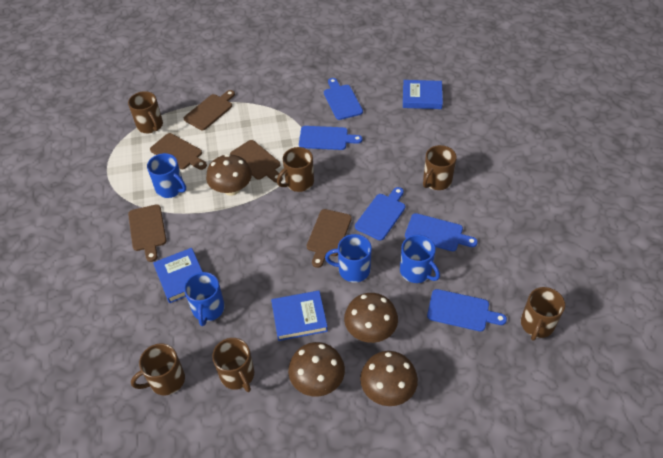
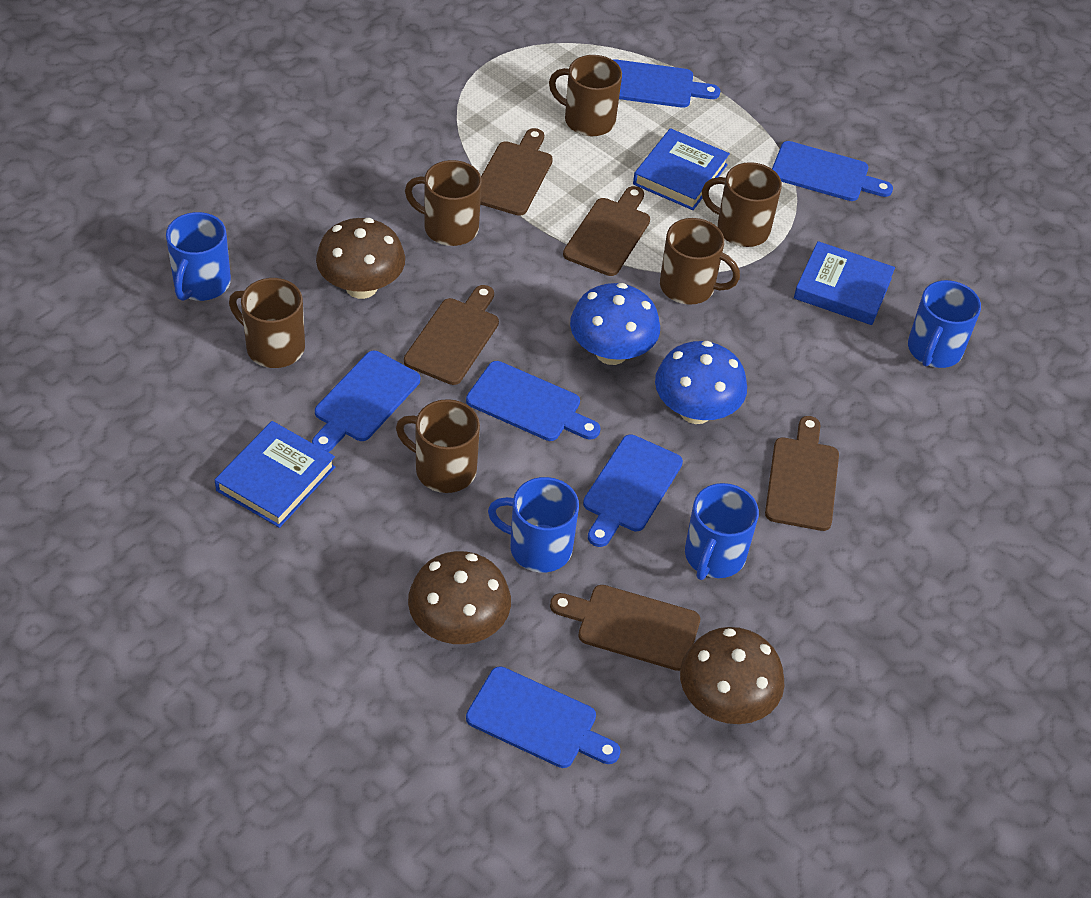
blue cutting board: [299,126,362,150] [324,78,363,120] [355,187,405,240] [405,213,478,251] [427,289,507,331] = 5 -> [312,351,420,452] [466,361,600,441] [466,666,621,768] [583,434,683,547] [613,59,720,108] [772,141,893,201] = 6
blue mushroom: none = 0 -> [570,283,660,365] [655,341,747,424] = 2
brown mushroom: [206,154,252,196] [288,342,345,397] [344,293,398,343] [360,351,418,406] = 4 -> [316,218,405,299] [408,551,511,644] [680,627,784,724] = 3

